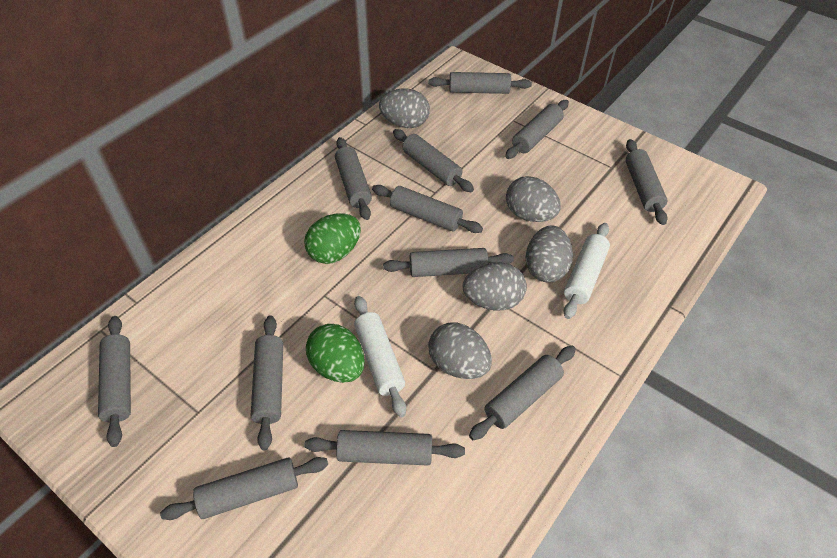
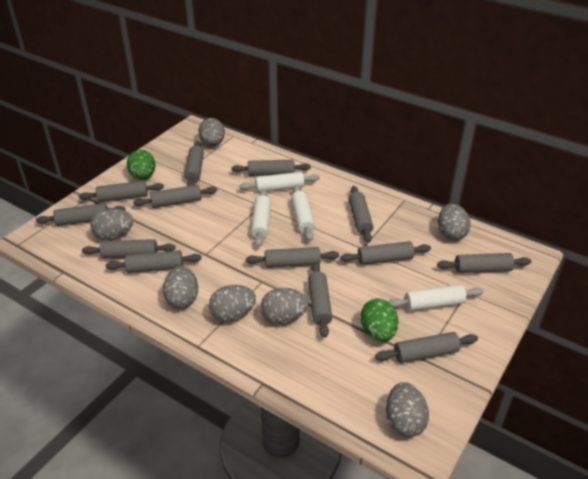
grey egg: [379,89,430,128] [428,323,492,379] [463,263,527,310] [506,176,561,222] [525,225,573,283] = 5 -> [90,208,133,240] [163,266,198,309] [198,118,225,146] [209,285,256,322] [260,288,308,324] [386,382,429,437] [438,204,471,240] = 7
grey rolling pin: [98,316,131,447] [160,457,328,520] [251,315,283,450] [305,430,465,466] [335,137,372,220] [372,185,483,233] [383,248,514,277] [393,129,474,192] [428,72,532,94] [469,346,576,440] [505,100,569,159] [625,139,667,225] = 12 -> [36,203,126,226] [79,181,164,202] [82,239,176,259] [106,250,202,273] [133,185,217,208] [185,141,204,186] [232,160,311,176] [246,247,339,268] [308,262,332,338] [340,241,431,265] [349,186,373,242] [375,332,478,363] [437,253,531,273] = 13
white rolling pin: [354,296,406,417] [564,223,610,319] = 2 -> [239,172,320,193] [251,189,271,247] [291,185,315,241] [388,285,484,311] = 4

